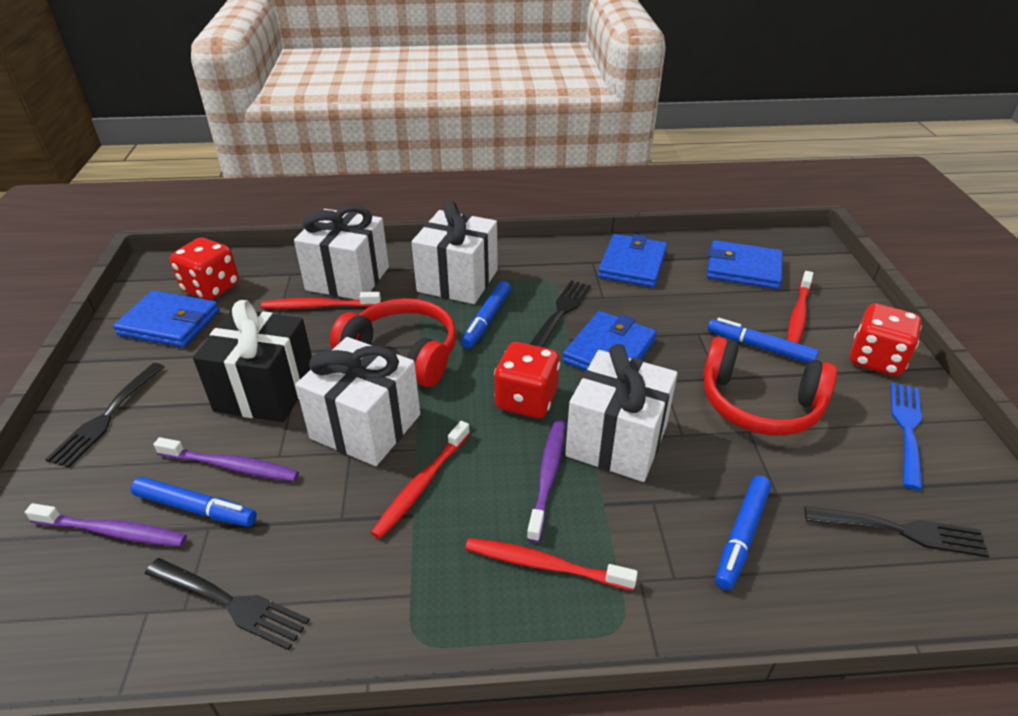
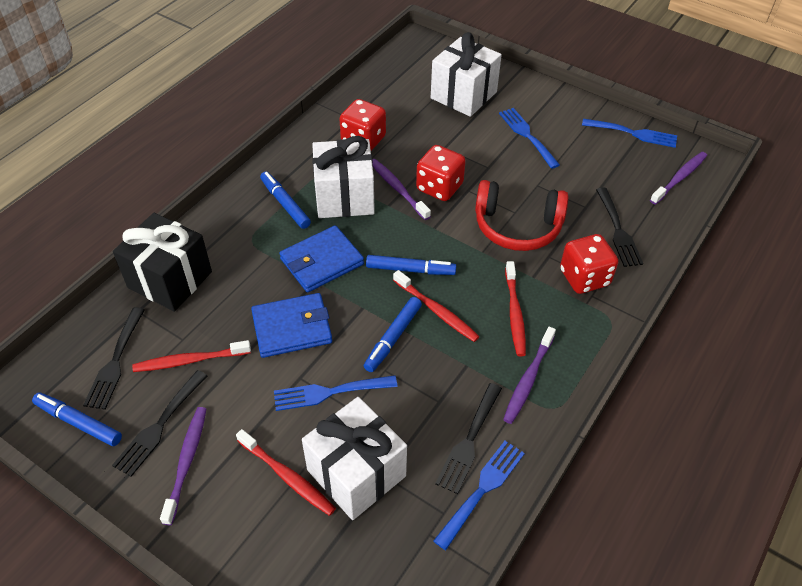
blue fork: [890,382,923,490] = 1 -> [274,375,398,411] [433,441,525,550] [499,108,560,169] [582,119,677,148] = 4
blue wallet: [113,290,219,348] [563,311,656,370] [598,234,667,287] [707,240,783,289] = 4 -> [251,293,332,358] [279,225,364,293] = 2
purple toothbrush: [25,503,187,546] [153,437,299,481] [527,420,565,543] = 3 -> [160,407,206,525] [372,159,431,220] [503,327,556,424] [650,152,707,205] = 4
red headphones: [330,298,457,387] [703,337,837,436] = 2 -> [475,180,568,251] = 1
white gift: [294,205,389,300] [295,337,420,466] [412,200,498,304] [565,344,678,482] = 4 -> [302,397,407,520] [312,136,375,218] [431,32,502,117] = 3

